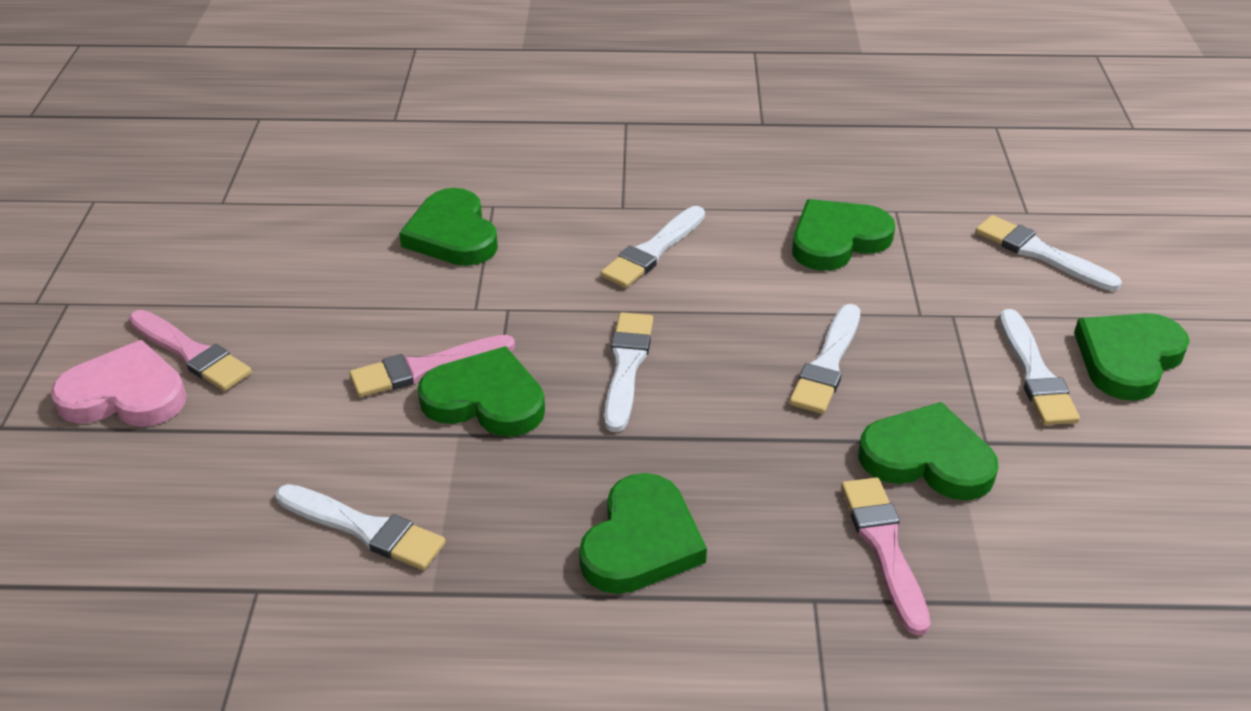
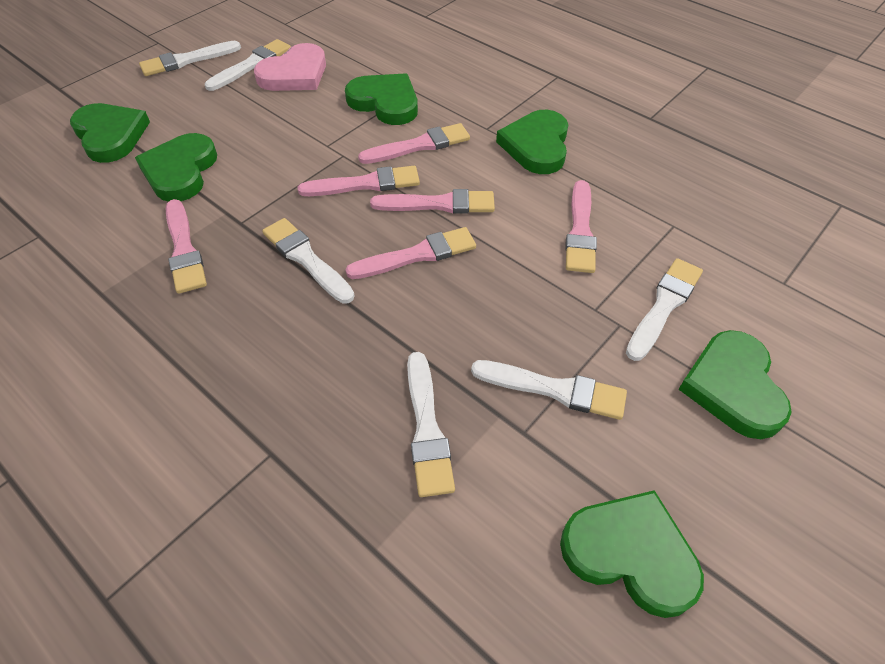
pink brush: [129,310,252,391] [349,335,515,397] [841,477,930,636] = 3 -> [166,199,207,294] [298,166,420,196] [345,227,476,279] [358,123,470,164] [370,189,495,214] [565,180,597,273] = 6

